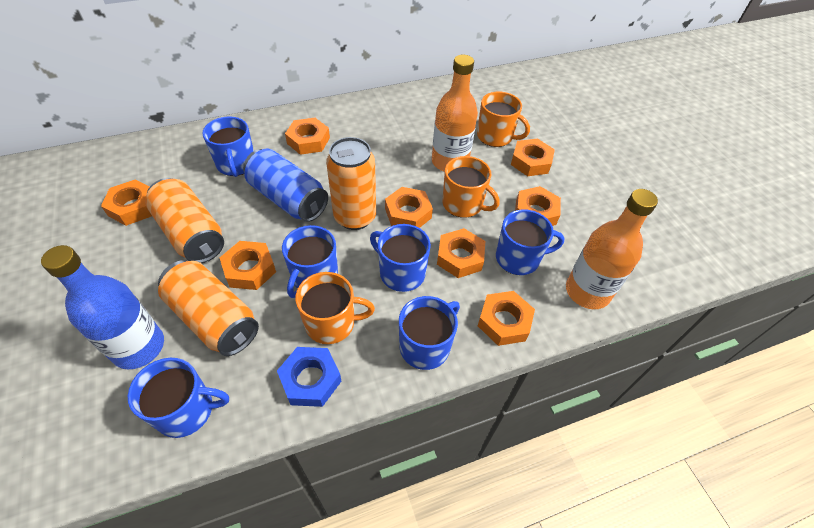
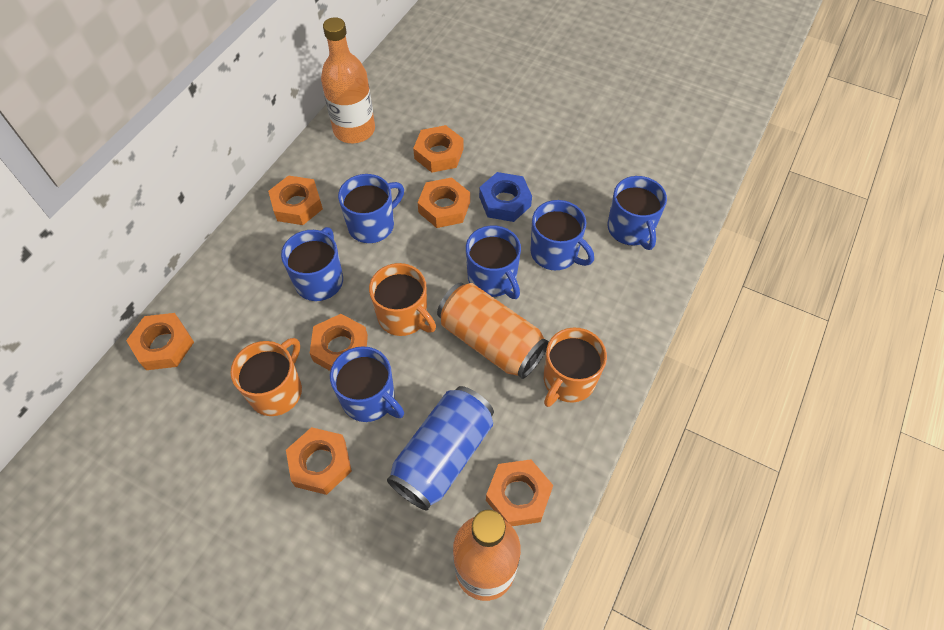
blue bottle: [41,245,164,369] = 1 -> none = 0
orange can: [145,178,224,263] [158,260,259,356] [326,137,376,230] = 3 -> [437,283,549,379] = 1
orange nut: [101,180,152,226] [220,241,276,290] [285,118,330,155] [385,187,433,228] [437,228,485,278] [478,291,535,346] [511,138,555,176] [515,186,561,226] = 8 -> [126,313,194,370] [268,175,323,225] [286,427,352,495] [310,314,368,371] [413,125,464,173] [418,177,470,228] [486,459,553,526] = 7

